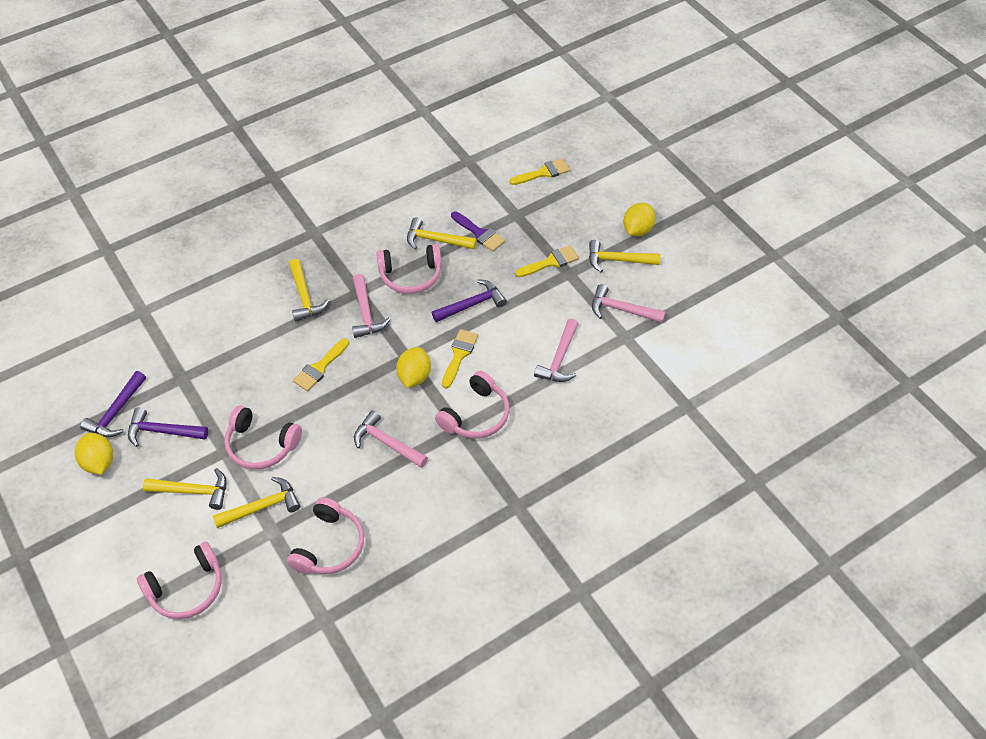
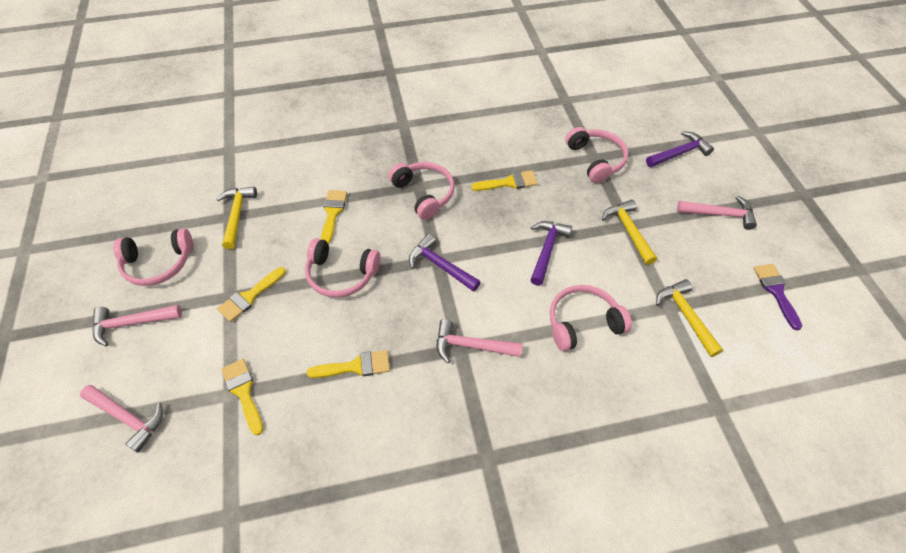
yellow brush: [293,338,349,391] [442,329,478,388] [509,158,570,185] [515,245,579,277] = 4 -> [217,267,286,322] [221,359,263,435] [307,350,390,378] [321,190,347,245] [471,170,538,191] = 5
yellow hammer: [143,468,227,510] [213,477,300,528] [289,259,329,322] [407,217,477,250] [589,240,660,272] = 5 -> [216,187,257,249] [602,200,657,265] [656,279,723,357] = 3
yellow lemon: [75,433,113,475] [396,347,431,388] [623,203,656,236] = 3 -> none = 0

